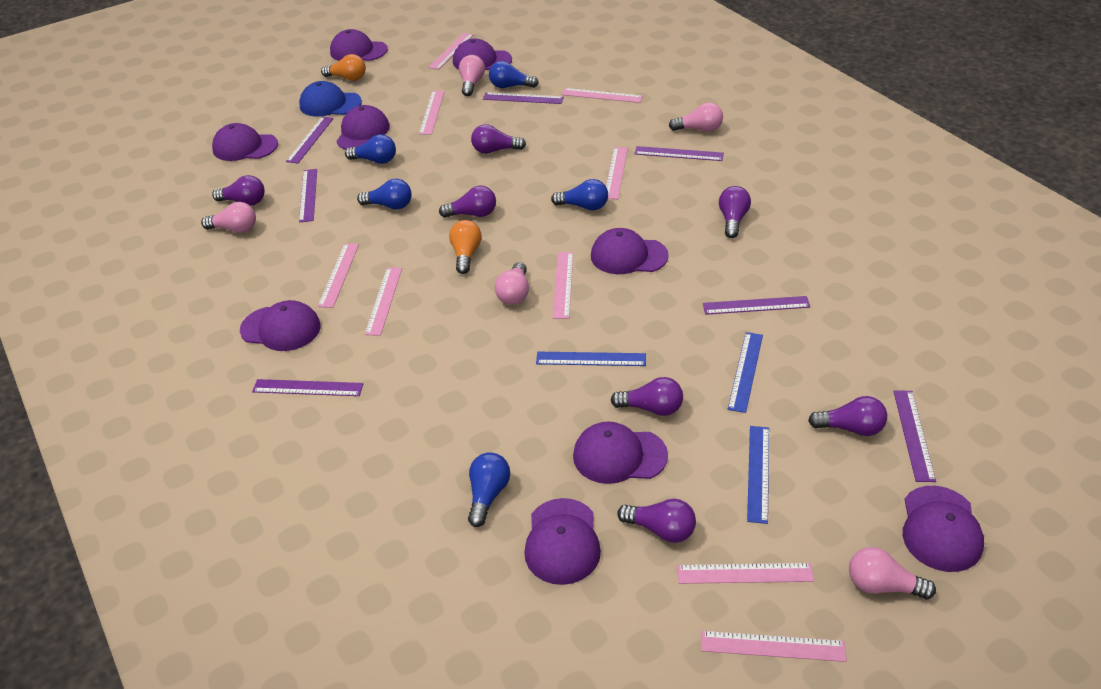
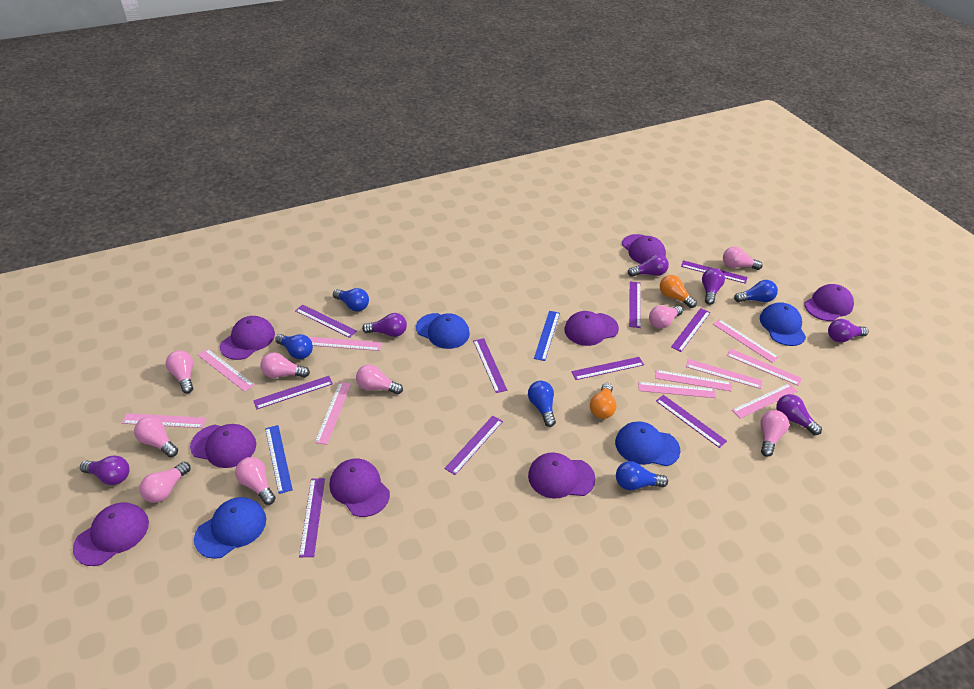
blue cap: [299,81,362,117] = 1 -> [194,497,266,559] [416,313,470,349] [615,421,680,466] [760,302,806,346] = 4
blue ruler: [536,352,646,366] [728,332,763,413] [747,426,769,524] = 3 -> [265,425,293,494] [534,311,560,361] = 2
pink light bulb: [201,202,256,233] [459,55,485,96] [495,262,529,305] [669,102,723,132] [849,547,936,599] = 5 -> [134,416,178,457] [139,462,190,503] [166,350,193,393] [235,457,275,505] [260,352,310,378] [356,365,403,395] [649,305,683,329] [723,247,763,270] [760,410,789,457] = 9
pink ruler: [318,243,359,308] [365,267,402,336] [419,91,445,135] [428,33,474,70] [553,252,573,319] [561,88,643,103] [606,147,628,199] [677,563,814,584] [701,631,847,662] = 9 -> [122,413,206,428] [198,349,255,392] [310,337,382,351] [315,382,351,445] [638,382,716,398] [655,370,732,391] [686,359,762,389] [713,319,779,363] [727,349,802,386] [732,383,798,419] = 10
purple cap: [212,123,278,161] [240,300,321,351] [330,29,388,61] [336,105,390,150] [453,39,512,70] [524,498,601,585] [573,422,668,484] [591,228,669,274] [903,486,984,572] = 9 -> [73,502,149,566] [190,424,256,468] [220,316,275,360] [330,459,390,517] [528,452,595,499] [564,311,619,346] [622,234,666,264] [805,284,854,321] = 8
purple light bulb: [212,175,265,206] [439,185,496,218] [471,124,526,154] [611,377,683,416] [617,499,696,543] [719,186,751,238] [808,396,887,436] = 7 -> [80,455,130,485] [362,313,407,337] [628,254,669,277] [702,268,725,305] [776,394,822,435] [828,319,869,342] = 6
purple ruler: [252,379,363,396] [286,117,334,164] [299,169,317,223] [483,92,564,104] [634,146,724,161] [703,296,810,315] [894,391,936,482] = 7 -> [253,376,333,409] [295,304,357,338] [299,478,325,557] [444,416,503,475] [473,338,507,393] [571,357,644,380] [629,282,641,328] [656,395,727,448] [671,308,710,352] [681,260,747,284] = 10

